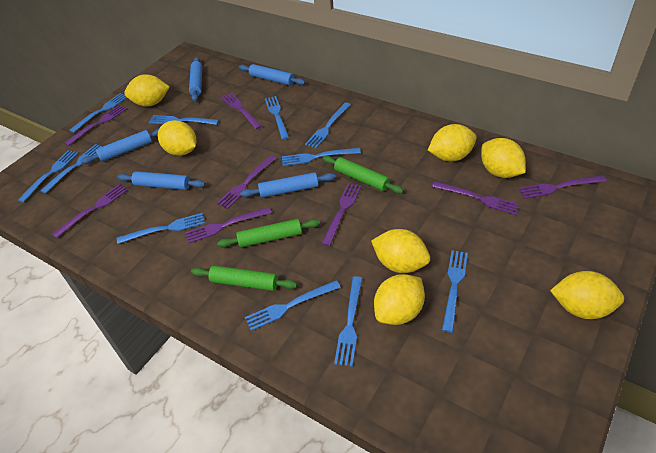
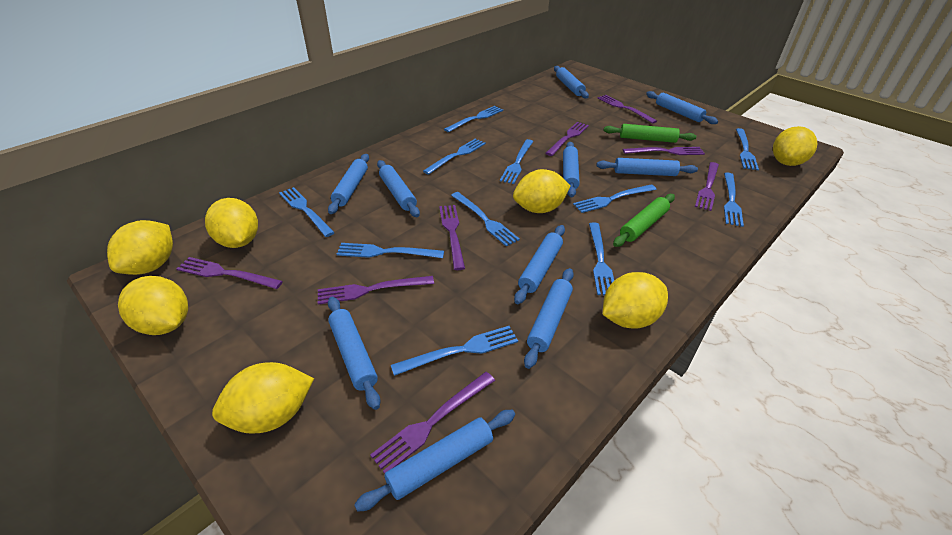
blue rolling pin: [81,128,159,164] [117,171,205,190] [189,57,202,102] [239,64,305,85] [240,172,336,198] = 5 -> [328,154,369,214] [328,297,381,410] [354,410,515,512] [377,160,420,217] [514,225,565,304] [524,268,574,369] [554,66,589,99] [563,142,580,197] [596,158,698,176] [646,91,718,124] = 10
green rolling pin: [191,266,297,291] [217,219,320,247] [322,155,404,194] = 3 -> [603,124,696,143] [613,194,675,247] = 2

